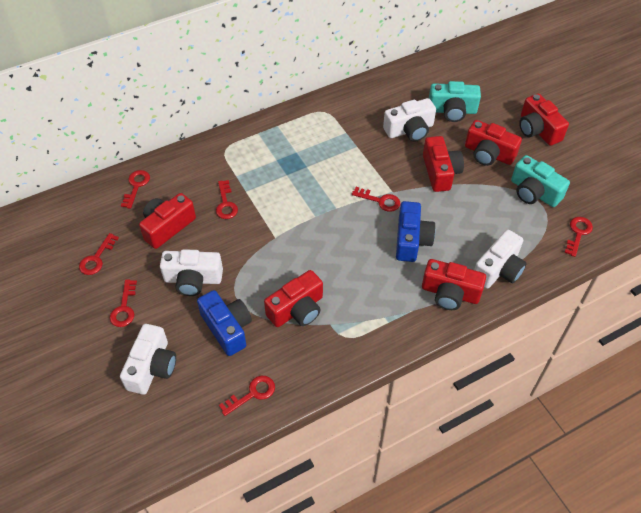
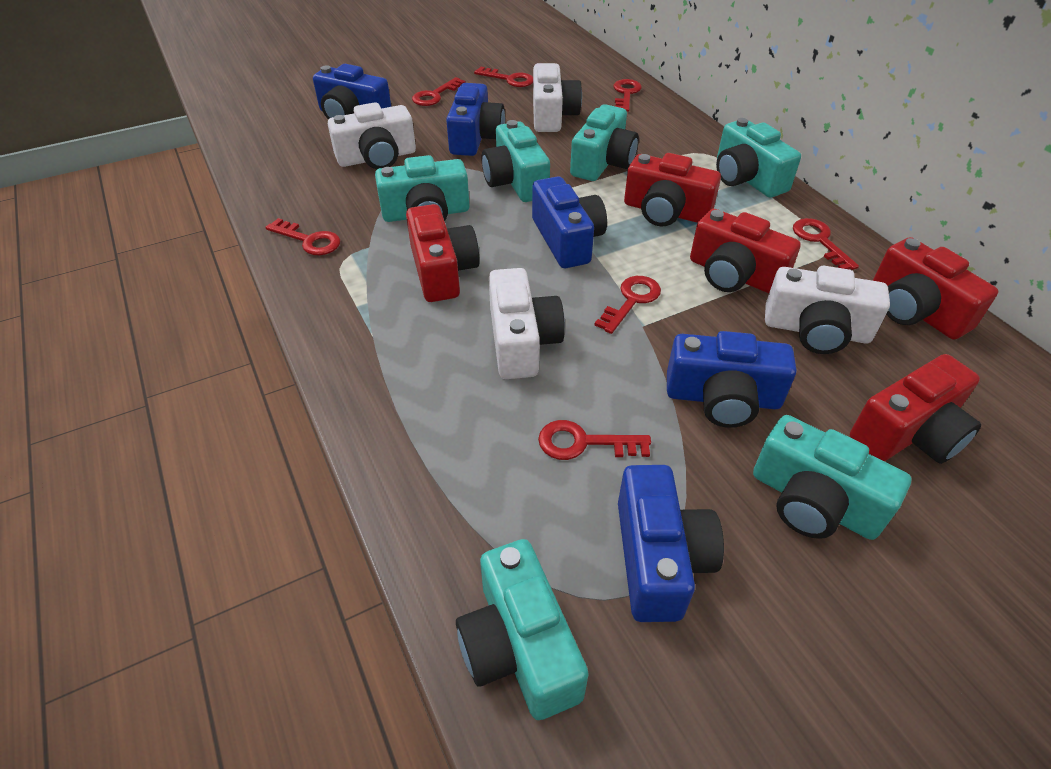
blue camera: [197,290,252,356] [396,201,436,262] = 2 -> [313,64,391,119] [446,83,505,156] [532,176,607,268] [618,465,724,622] [667,331,797,428] = 5
red camera: [139,193,196,249] [264,270,323,327] [422,259,486,310] [423,136,464,192] [465,120,522,166] [519,93,569,146] = 6 -> [406,204,480,302] [624,153,721,227] [690,209,801,293] [850,354,981,464] [873,237,998,340] = 5
turquoise camera: [429,81,481,122] [511,155,570,207] = 2 -> [375,155,470,222] [456,539,589,720] [482,120,550,202] [570,104,639,181] [716,118,801,198] [753,415,911,540] = 6

